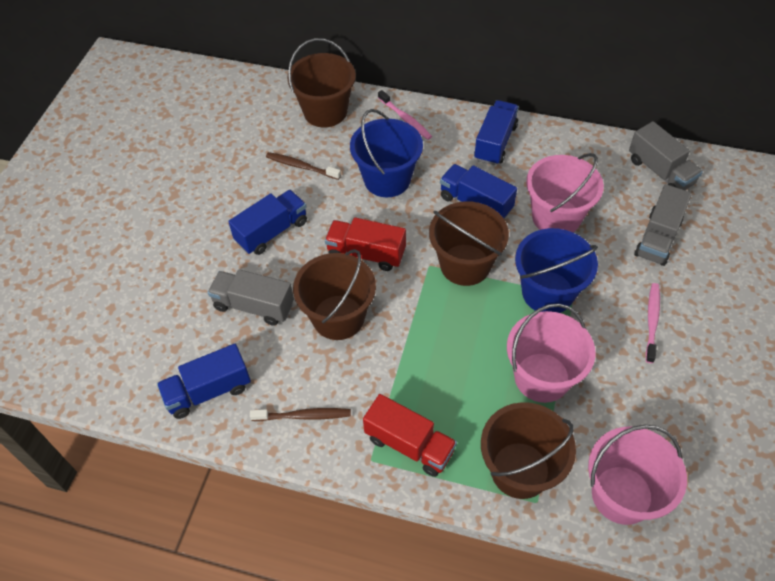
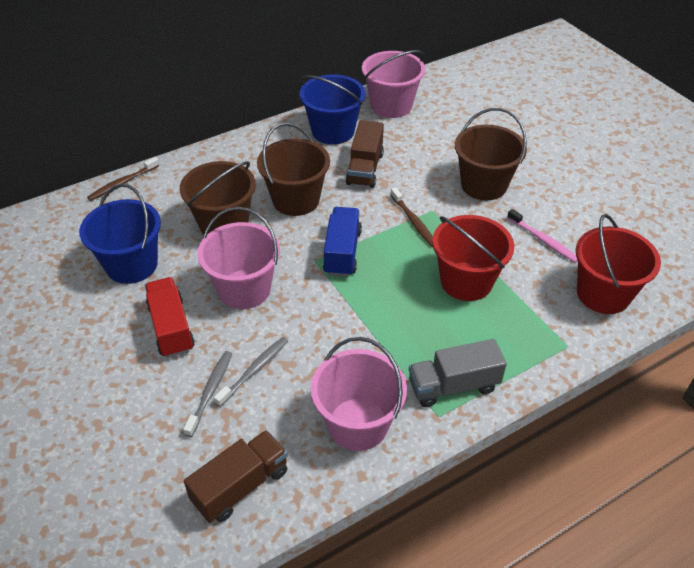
blue truck: [157,344,251,419] [228,190,307,255] [440,164,517,219] [474,100,519,165] = 4 -> [323,207,362,277] = 1
brown bucket: [287,38,356,127] [293,249,376,340] [429,201,509,286] [481,402,576,499] = 4 -> [180,161,256,235] [257,123,330,216] [455,108,527,200] = 3
brown truck: none = 0 -> [184,430,288,523] [346,120,384,188] = 2
grey toothbrush: none = 0 -> [183,351,232,437] [214,337,288,407] = 2
grey truck: [208,269,294,326] [629,121,703,190] [634,184,692,266] = 3 -> [409,339,507,407] = 1
pink toothbrush: [378,90,432,140] [646,283,660,363] = 2 -> [507,209,578,263] = 1
red bucket: none = 0 -> [432,215,514,301] [575,214,661,314] = 2
red truck: [325,217,406,271] [363,394,457,477] = 2 -> [145,277,195,358] = 1

